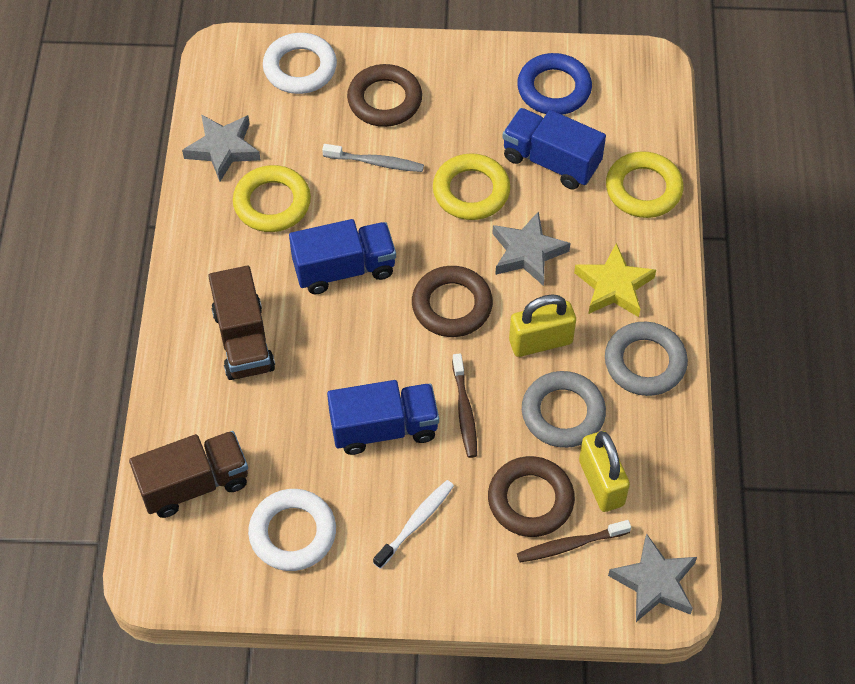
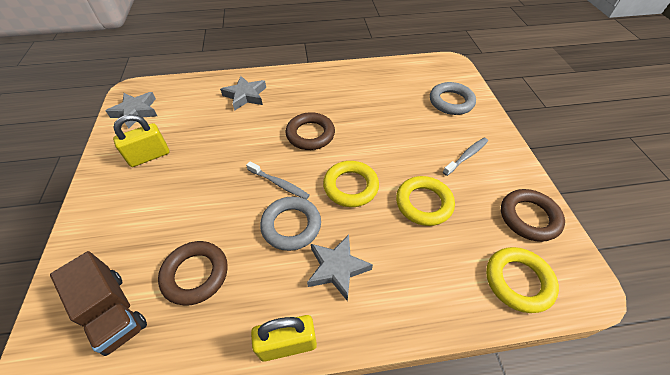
blue ring: [517,53,592,115] = 1 -> none = 0
blue truck: [289,219,396,294] [327,380,439,455] [502,108,606,189] = 3 -> none = 0
brown toothbrush: [452,354,477,458] [517,520,631,562] = 2 -> none = 0
brown truck: [129,431,248,518] [208,266,275,380] = 2 -> [50,251,147,356] = 1
grey toothbrush: [322,144,424,172] = 1 -> [246,161,310,200] [443,138,488,176] = 2
white ring: [248,489,336,571] [263,33,337,94] = 2 -> none = 0
white toothbrush: [373,480,454,569] = 1 -> none = 0
yellow star: [574,243,656,317] = 1 -> none = 0

